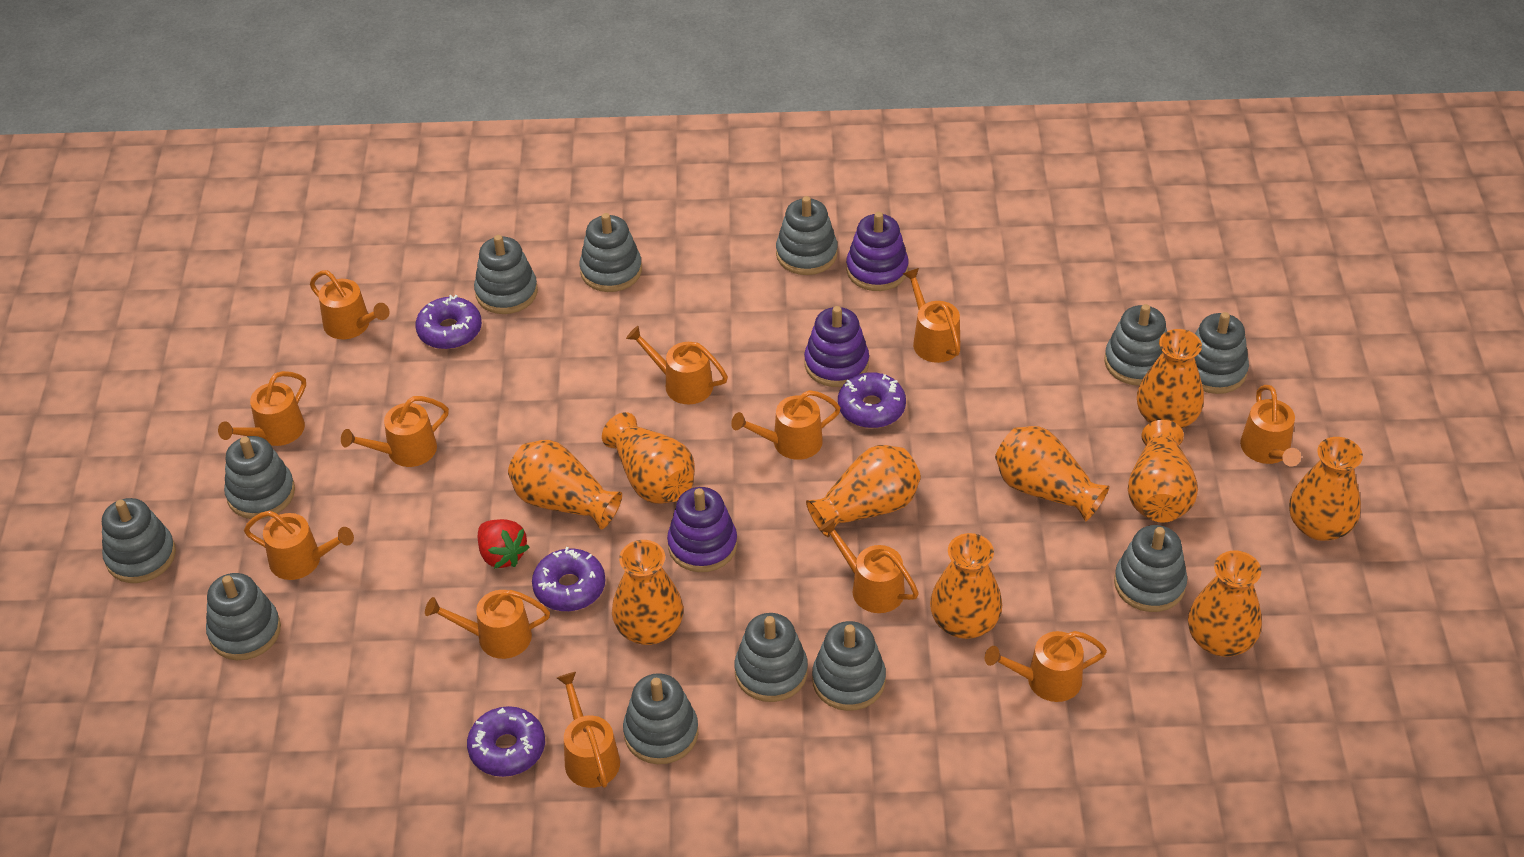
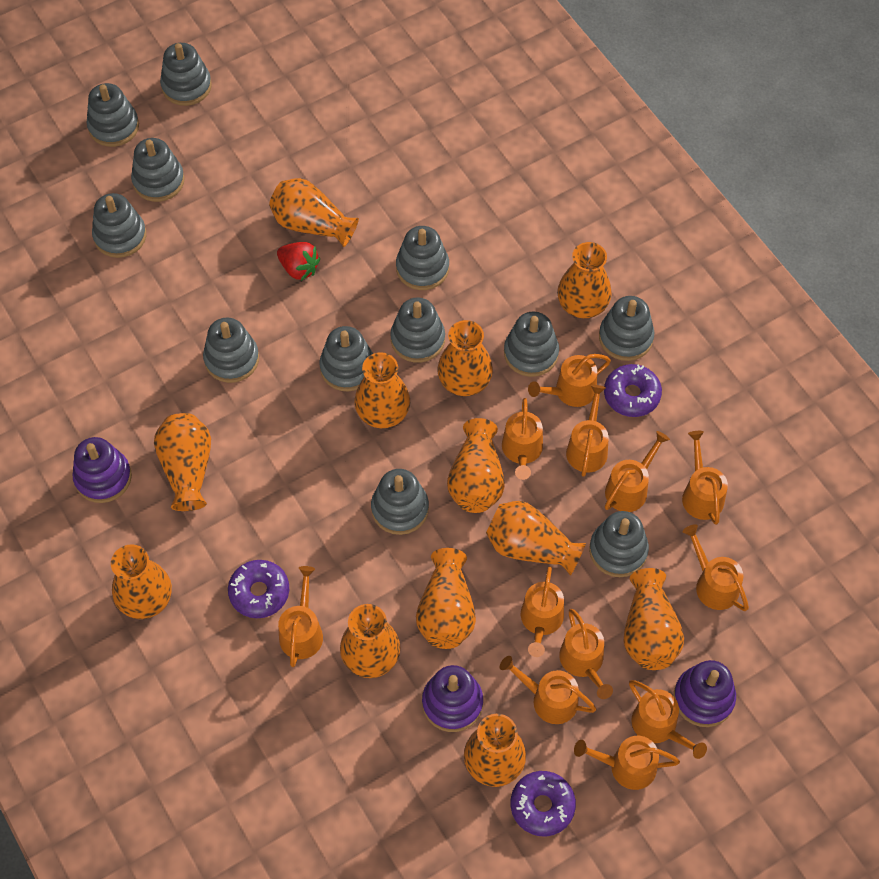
orange vase: [508,440,622,529] [602,412,695,504] [612,540,684,645] [806,445,921,537] [930,533,1002,639] [995,426,1109,521] [1128,420,1198,523] [1137,329,1204,428] [1188,551,1262,657] [1289,437,1363,541] = 10 -> [111,544,172,619] [154,413,211,511] [269,178,359,247] [340,604,400,678] [354,352,410,428] [416,548,476,649] [437,320,493,396] [447,418,505,513] [464,714,526,787] [486,501,586,576] [557,242,612,318] [623,568,684,670] = 12
purple donut: [416,295,482,349] [467,706,545,777] [532,547,605,611] [838,372,906,428] = 4 -> [228,560,289,618] [511,771,576,837] [604,364,662,417] = 3

